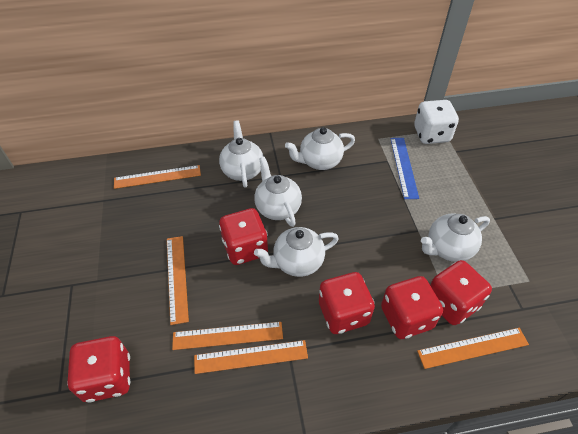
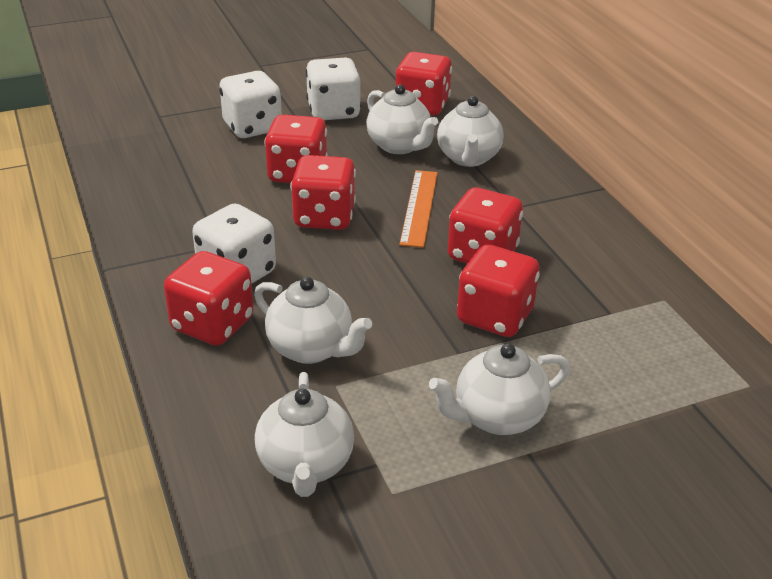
blue ruler: [390,138,419,199] = 1 -> none = 0
orange ruler: [114,165,201,189] [167,236,189,325] [172,322,283,350] [194,340,308,374] [417,328,529,369] = 5 -> [399,170,438,248] = 1
red dice: [67,336,131,403] [219,208,268,265] [319,272,375,334] [381,276,443,339] [430,260,492,325] = 5 -> [164,251,254,346] [264,115,328,183] [291,155,356,230] [396,52,452,115] [448,187,523,264] [457,245,540,337] = 6
white dice: [414,100,459,144] = 1 -> [192,203,276,284] [219,71,282,138] [306,57,361,120] = 3

